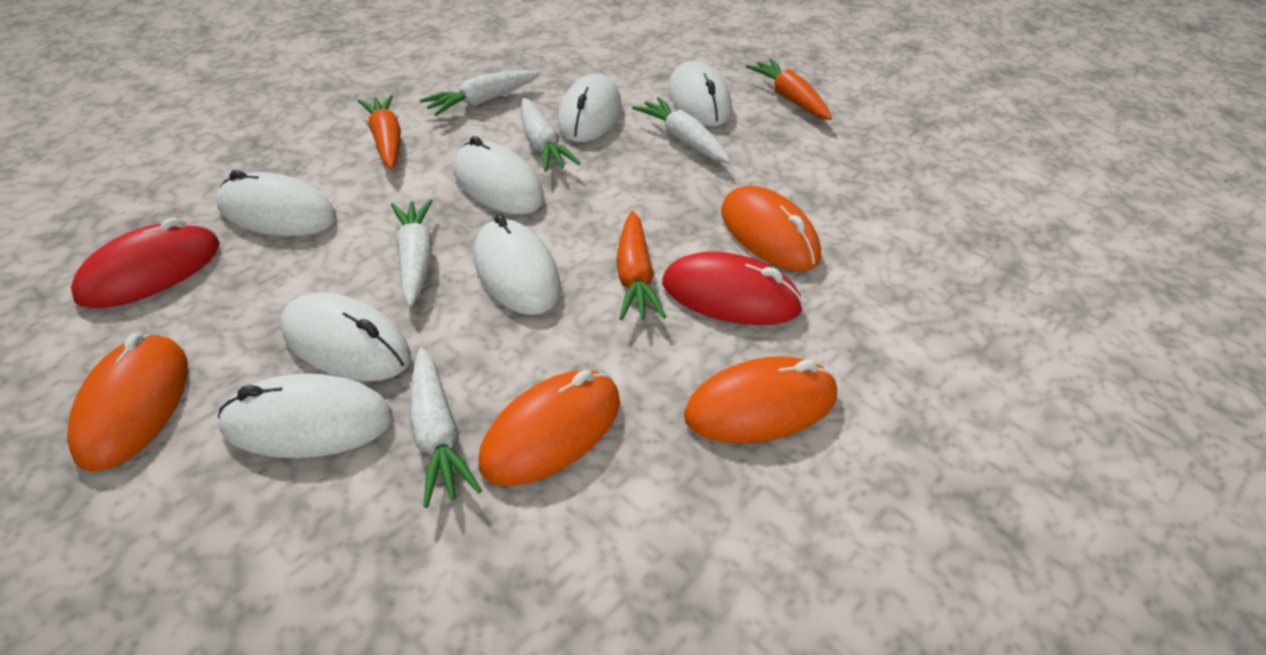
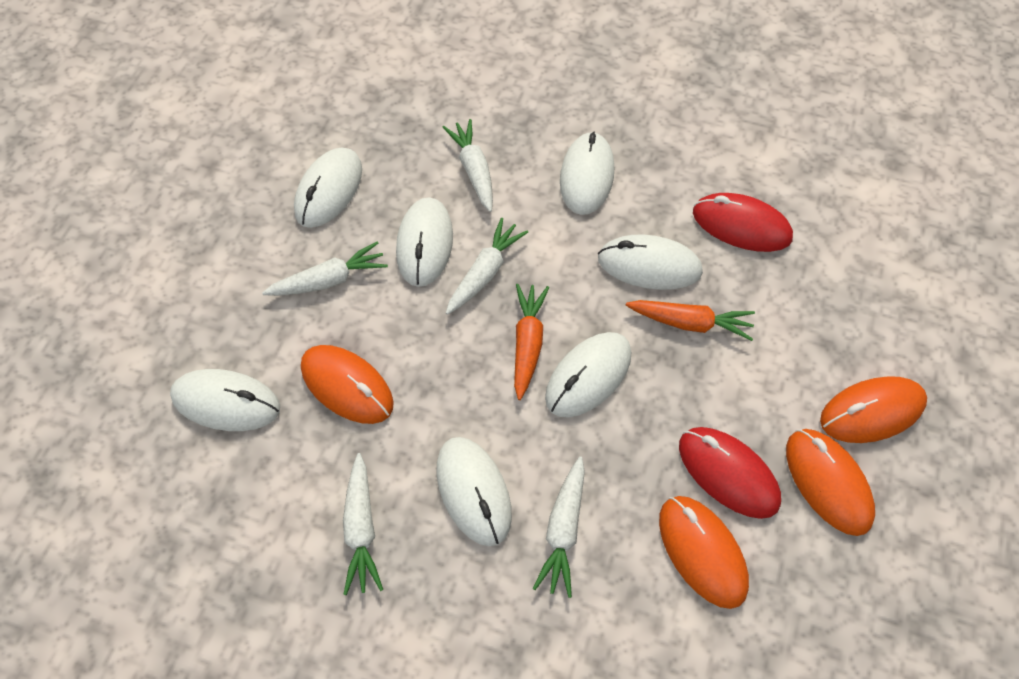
orange carrot: [358,95,401,169] [616,211,666,320] [745,59,832,120] = 3 -> [514,284,549,400] [626,300,755,341] = 2

